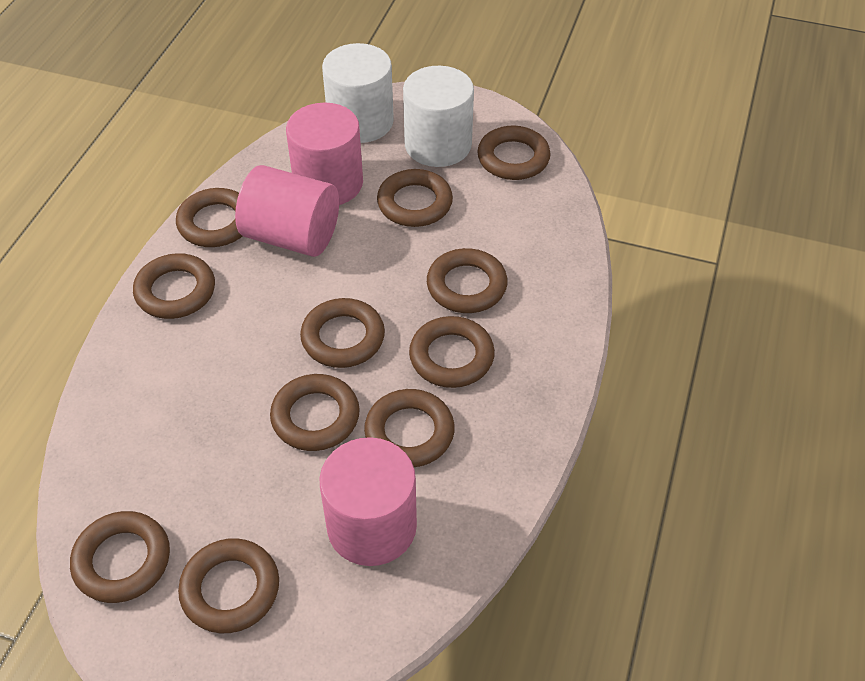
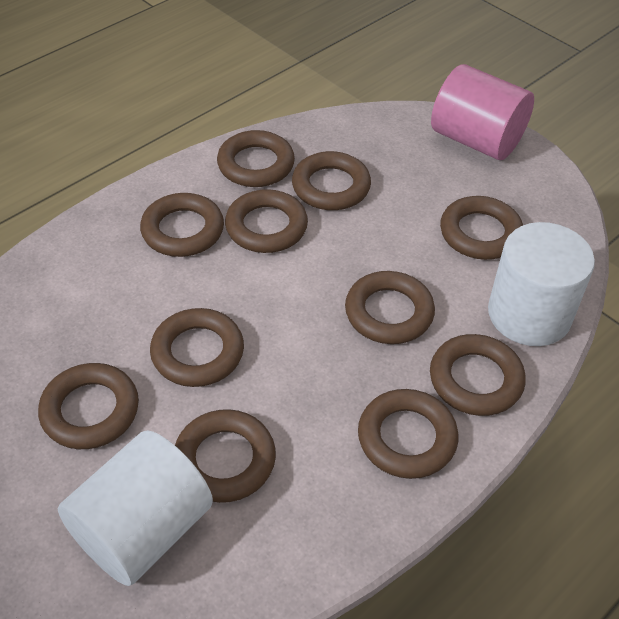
pink cylinder: [235,165,339,257] [286,103,363,205] [320,437,417,566] = 3 -> [431,64,534,160] = 1

